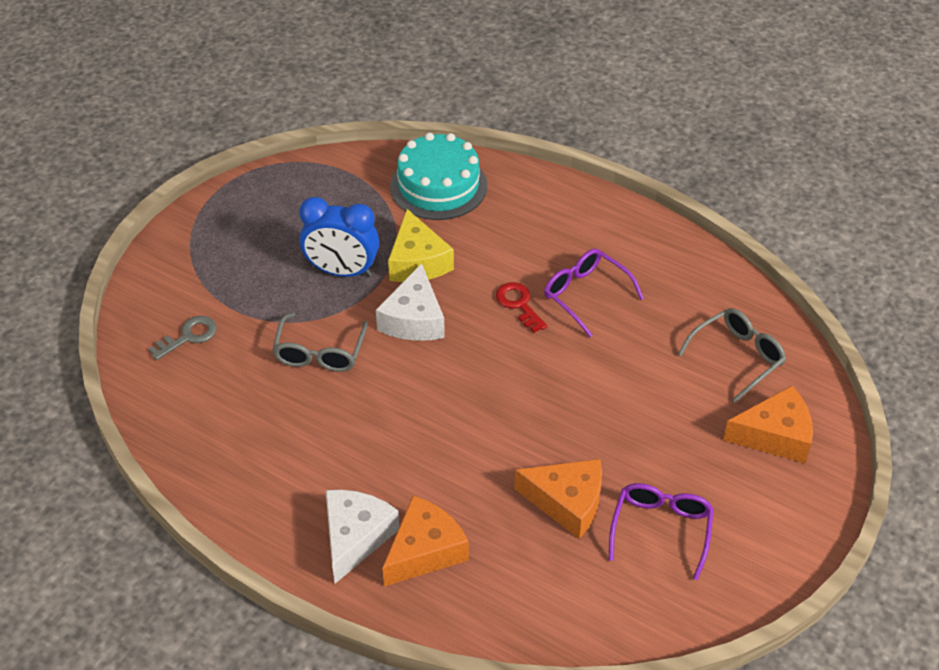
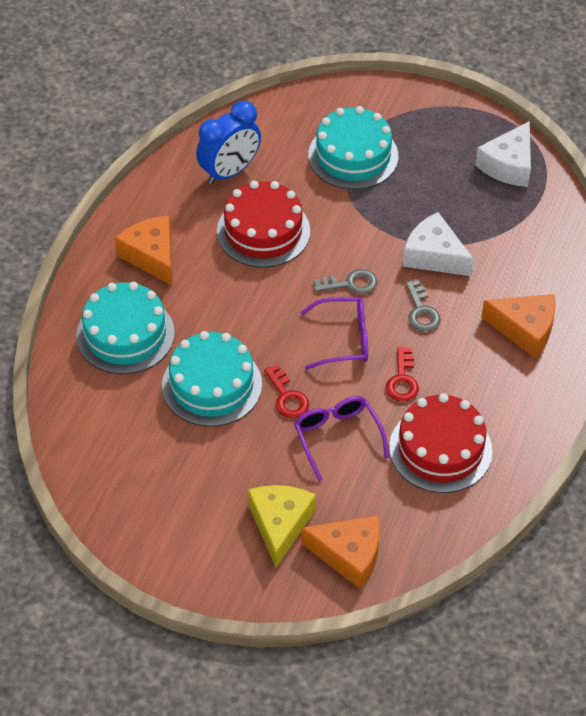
grey glasses: [272,313,368,372] [678,308,786,403] = 2 -> none = 0
grey key: [149,316,217,360] = 1 -> [314,269,377,294] [406,280,440,332] = 2
red cake: none = 0 -> [217,181,310,268] [389,393,492,493] = 2
red key: [496,282,547,333] = 1 -> [264,365,309,418] [386,347,419,402] = 2
turquoise cake: [390,133,487,220] = 1 -> [76,282,175,374] [162,331,262,427] [308,106,398,189] = 3

